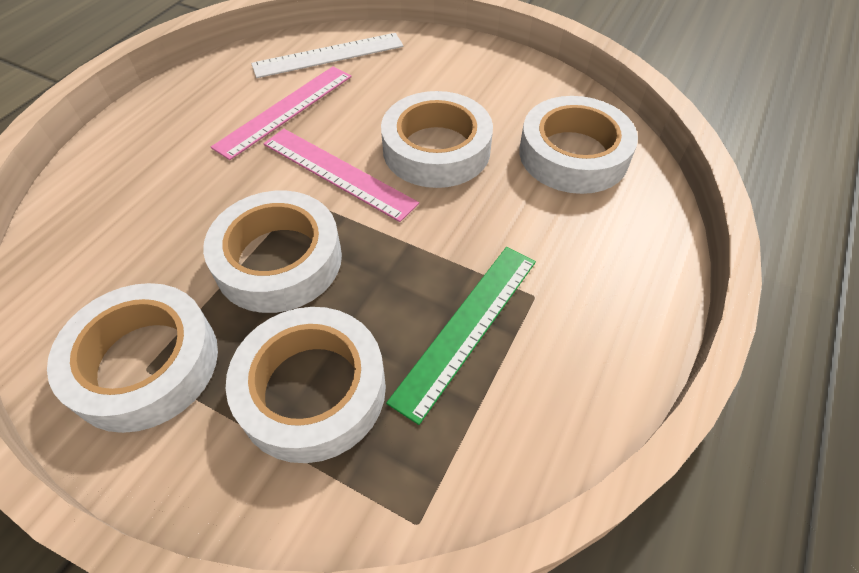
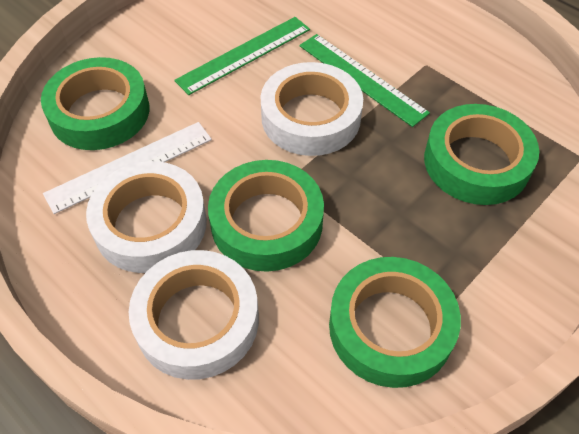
green ruler: [386,247,536,425] = 1 -> [174,17,310,95] [299,34,430,127] = 2
green tape: none = 0 -> [41,57,149,150] [208,160,324,272] [329,257,461,388] [424,104,539,205] = 4
pink ruler: [211,66,352,160] [263,129,419,222] = 2 -> none = 0
white tape: [47,283,218,433] [203,191,342,313] [226,307,386,463] [381,91,493,188] [519,96,638,194] = 5 -> [86,161,207,273] [129,250,259,380] [260,62,363,156] = 3

